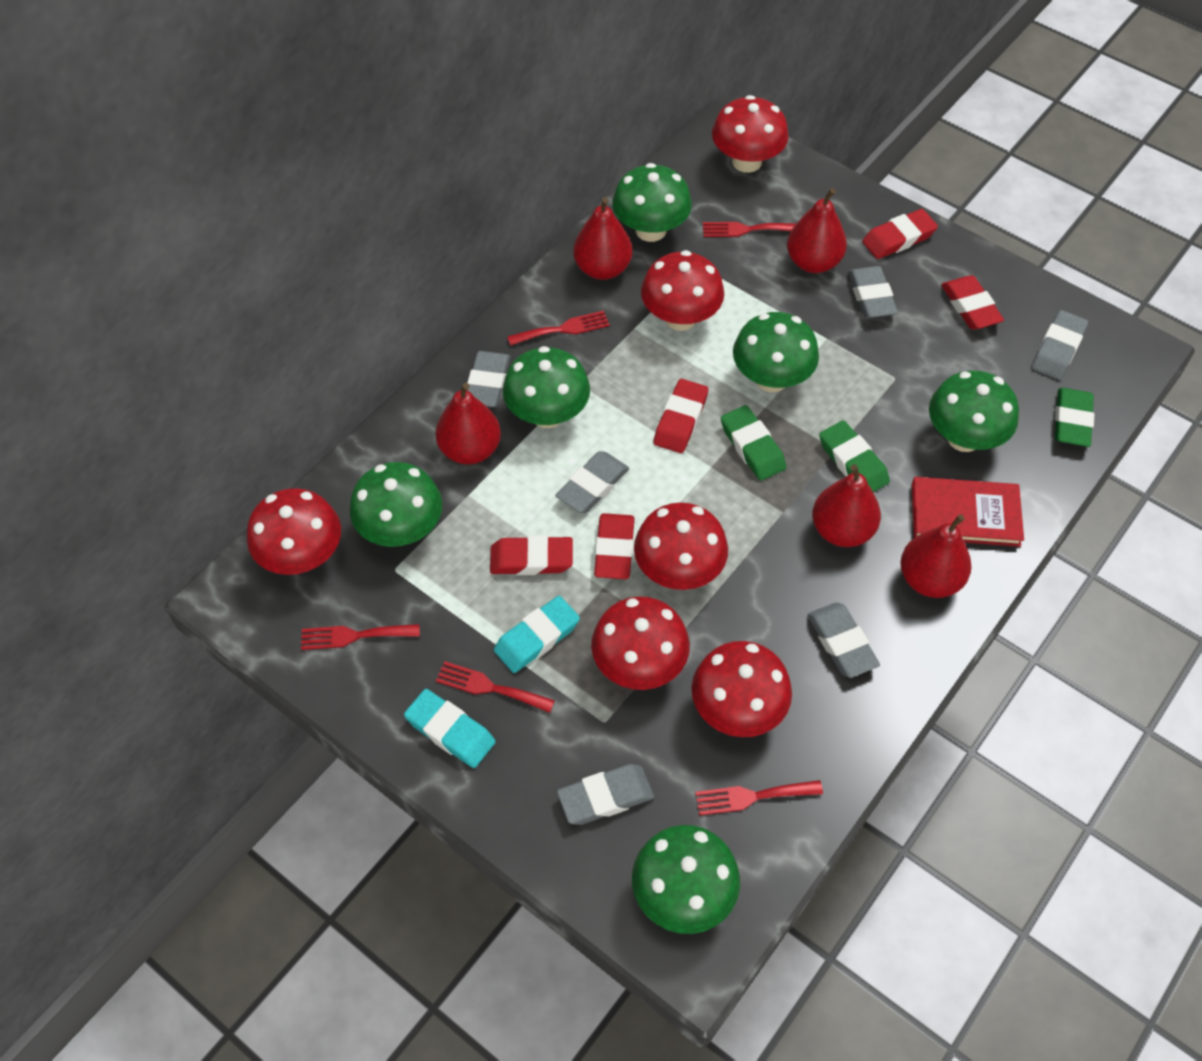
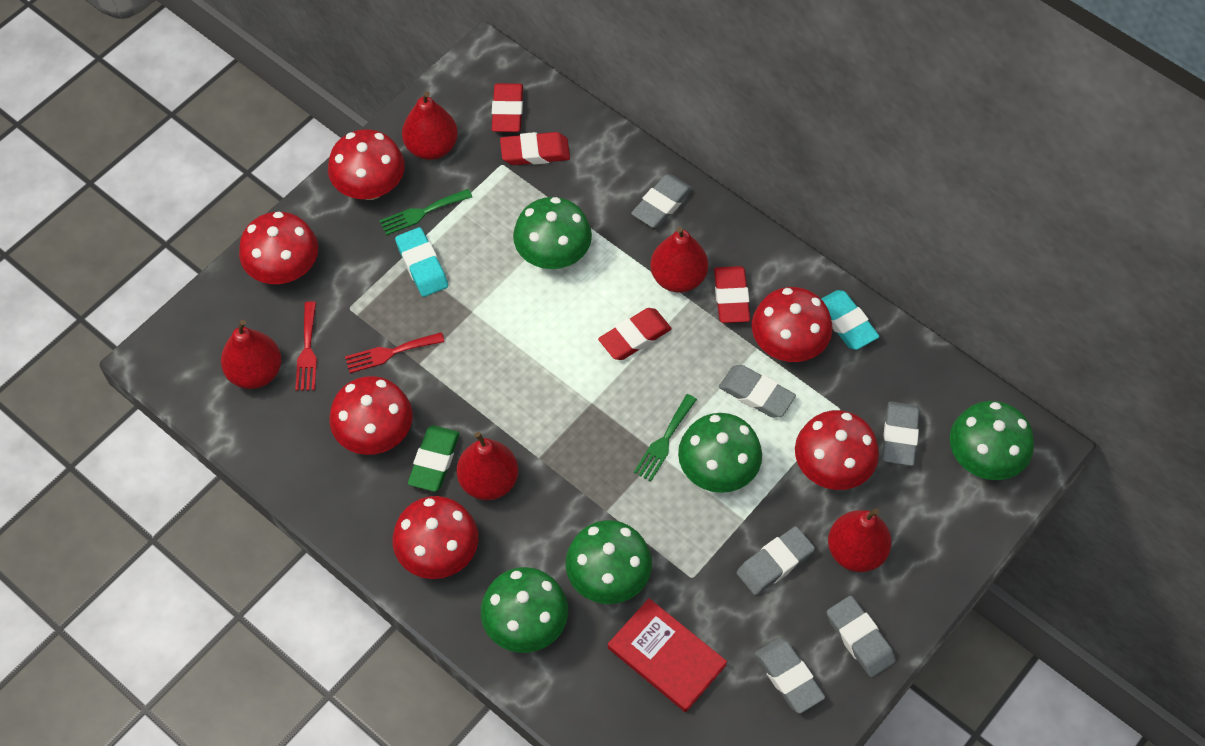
green eraser: [721,405,786,481] [819,420,890,492] [1055,388,1094,447] = 3 -> [408,425,460,492] = 1
green fork: none = 0 -> [379,189,472,235] [634,394,697,481] = 2
green mushroom: [350,462,442,547] [503,346,590,428] [613,163,692,242] [632,825,740,934] [733,312,819,392] [929,371,1019,452] = 6 -> [481,567,568,653] [513,197,592,269] [566,520,652,604] [678,413,762,493] [950,401,1034,480] = 5
red eraser: [490,535,573,575] [594,513,635,579] [654,379,708,453] [862,209,938,259] [941,275,1004,329] = 5 -> [492,83,523,132] [500,132,570,165] [598,308,672,360] [714,266,750,323] = 4
red fork: [301,624,420,650] [436,661,555,713] [507,311,610,346] [695,780,823,816] [703,222,796,237] = 5 -> [295,301,317,391] [345,332,445,373] = 2

